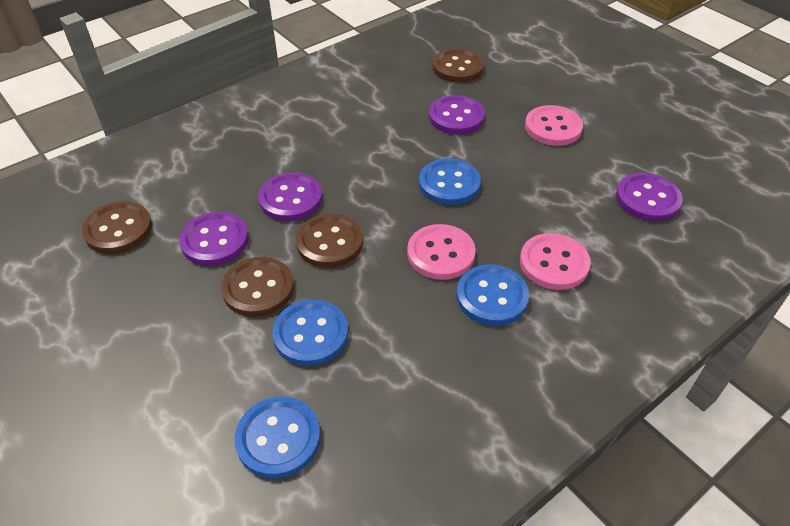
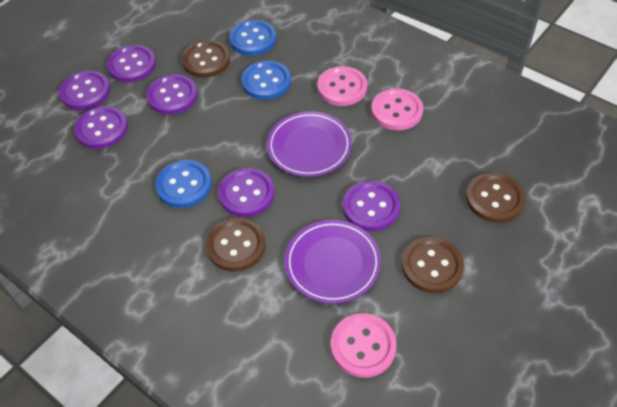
blue button: [234,397,321,479] [272,299,348,366] [419,158,481,205] [456,264,529,326] = 4 -> [155,160,212,208] [229,20,276,56] [241,61,291,100] = 3
purple button: [179,212,248,266] [258,172,322,221] [429,95,485,134] [616,173,683,221] = 4 -> [59,71,110,110] [74,106,128,149] [107,45,156,82] [146,74,197,115] [218,168,275,217] [343,181,400,231] = 6
purple plate: none = 0 -> [267,111,352,177] [285,220,381,304] = 2

